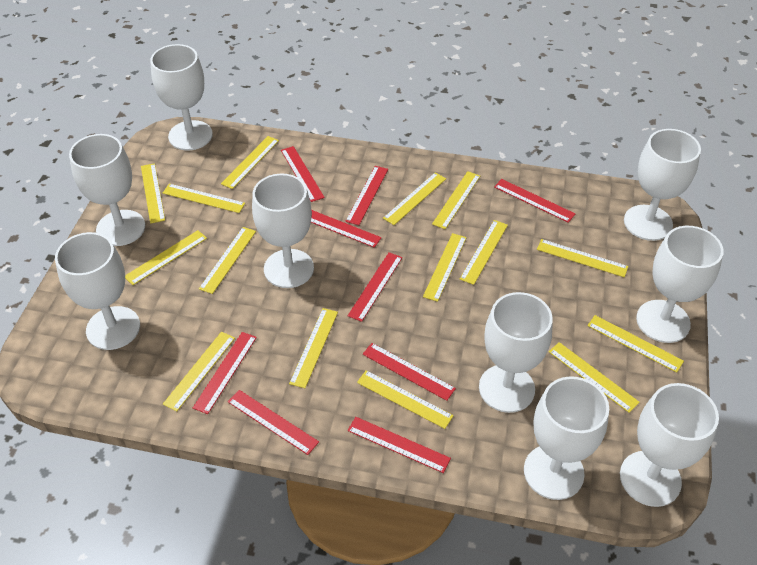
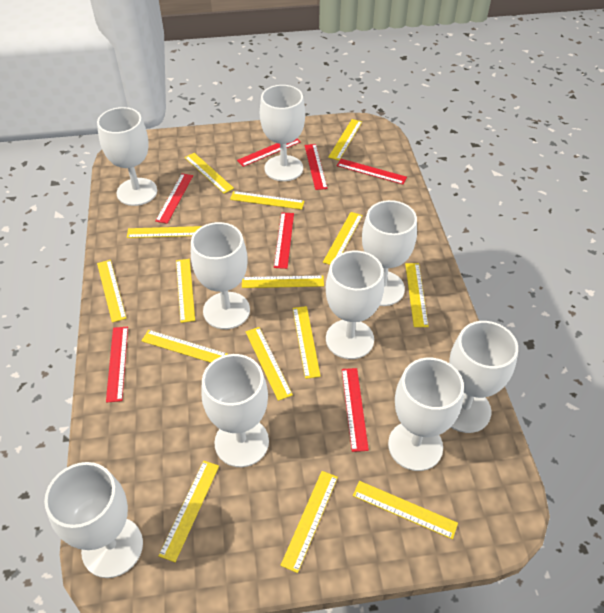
red ruler: [193,332,257,414] [228,390,319,455] [281,146,325,202] [311,210,382,248] [345,166,388,225] [348,252,402,322] [348,417,451,473] [363,343,456,401] [494,179,575,223] = 9 -> [106,327,128,403] [155,173,193,224] [237,139,301,167] [274,212,294,269] [304,144,328,190] [337,159,407,184] [342,368,369,452] = 7

